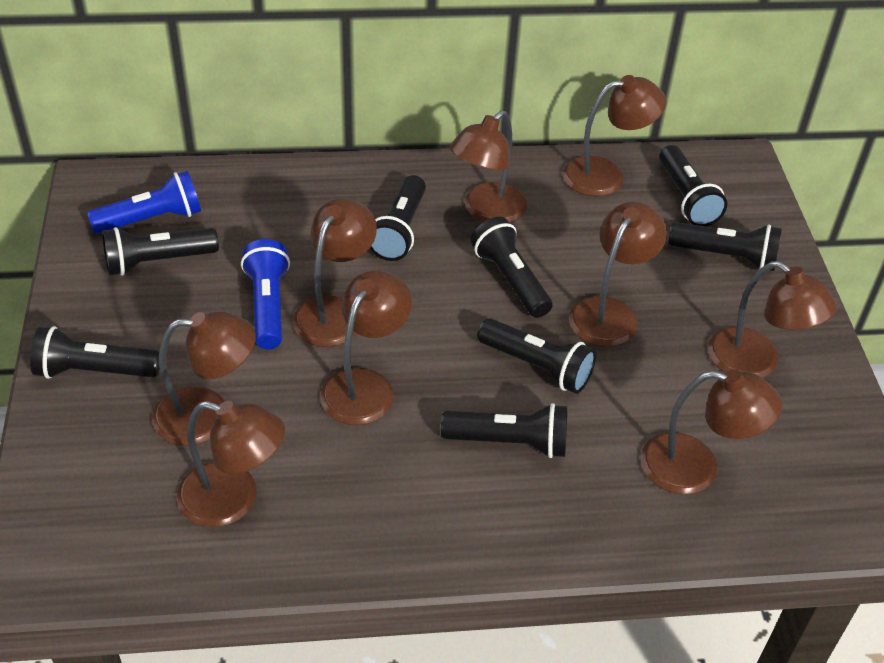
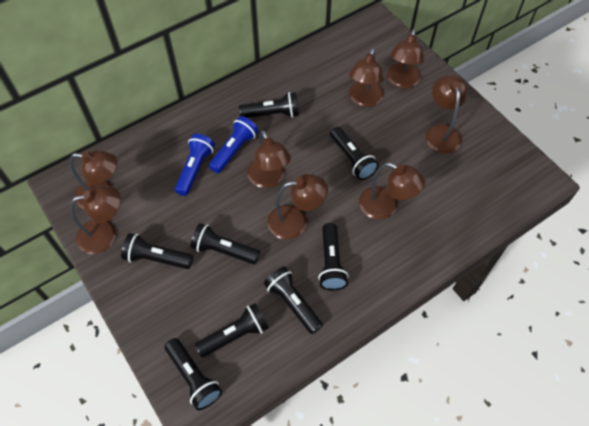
brown lamp: [152,311,256,446] [176,401,285,527] [293,198,377,347] [320,270,412,425] [450,111,527,223] [563,75,666,197] [569,201,667,347] [641,369,782,495] [708,261,837,378] = 9 -> [70,150,117,209] [70,186,121,254] [247,130,291,188] [267,174,328,240] [349,48,384,107] [359,163,425,220] [387,29,424,89] [425,74,468,154] = 8

